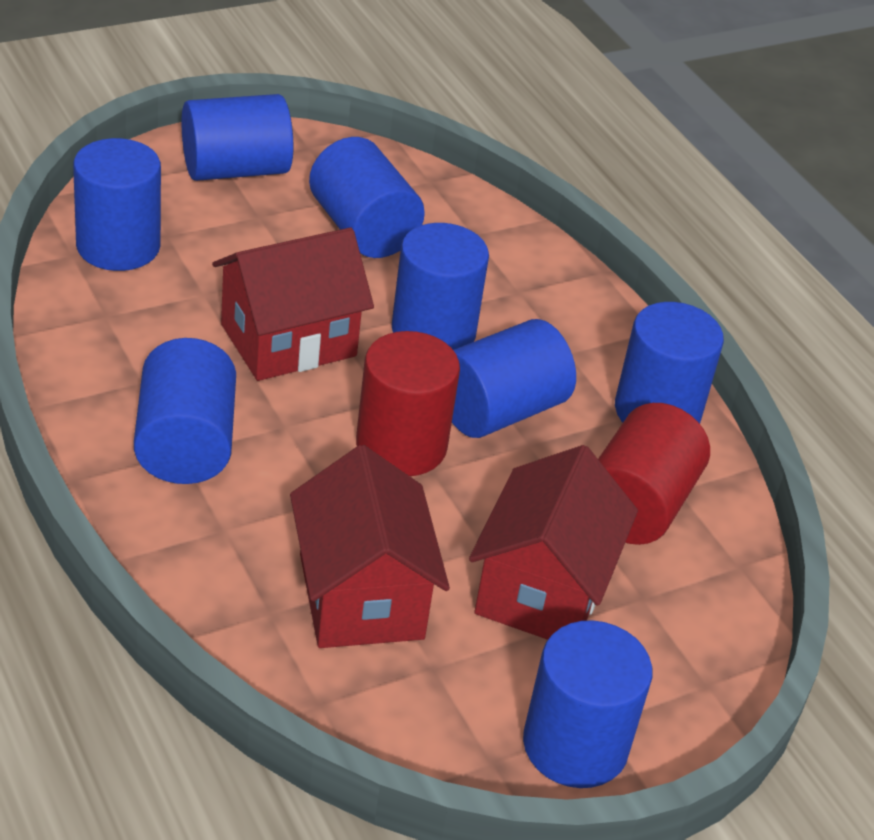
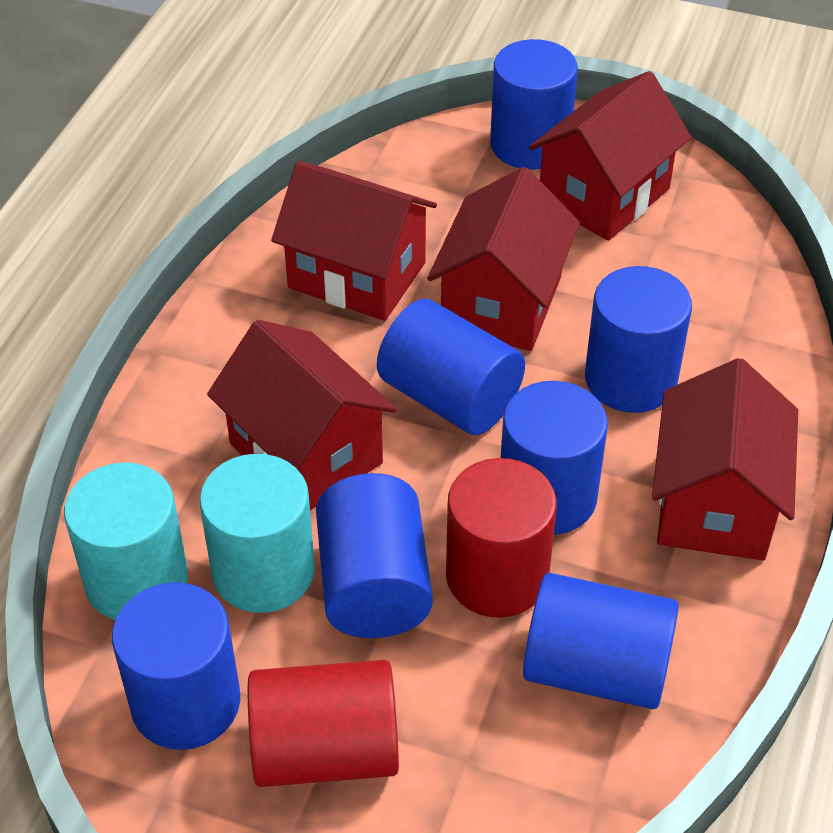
blue cylinder: [73,138,161,271] [134,338,236,484] [182,94,293,181] [309,137,425,258] [392,223,489,350] [452,319,576,438] [523,620,652,788] [615,302,724,424] = 8 -> [112,582,240,750] [316,473,433,638] [377,299,525,435] [490,39,578,170] [501,381,608,535] [523,573,679,709] [585,266,692,413] = 7
red house: [212,228,374,381] [290,445,450,648] [469,445,638,640] = 3 -> [207,320,397,510] [271,161,437,321] [427,167,580,351] [529,71,692,241] [652,358,798,560] = 5
turquoise cylinder: none = 0 -> [64,462,188,620] [199,454,315,613] = 2

